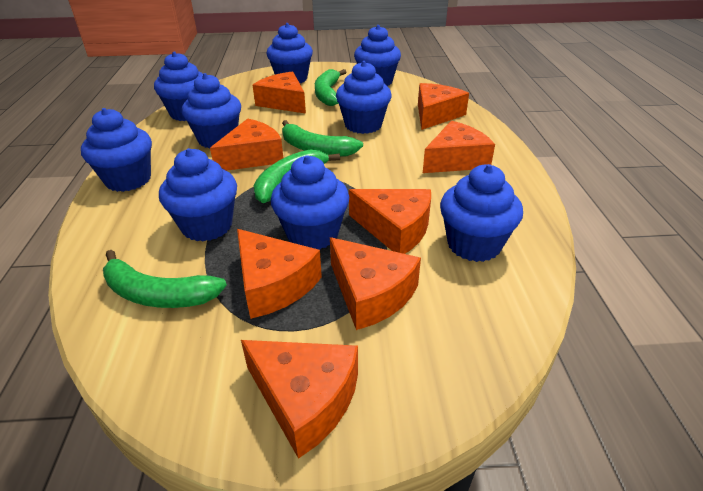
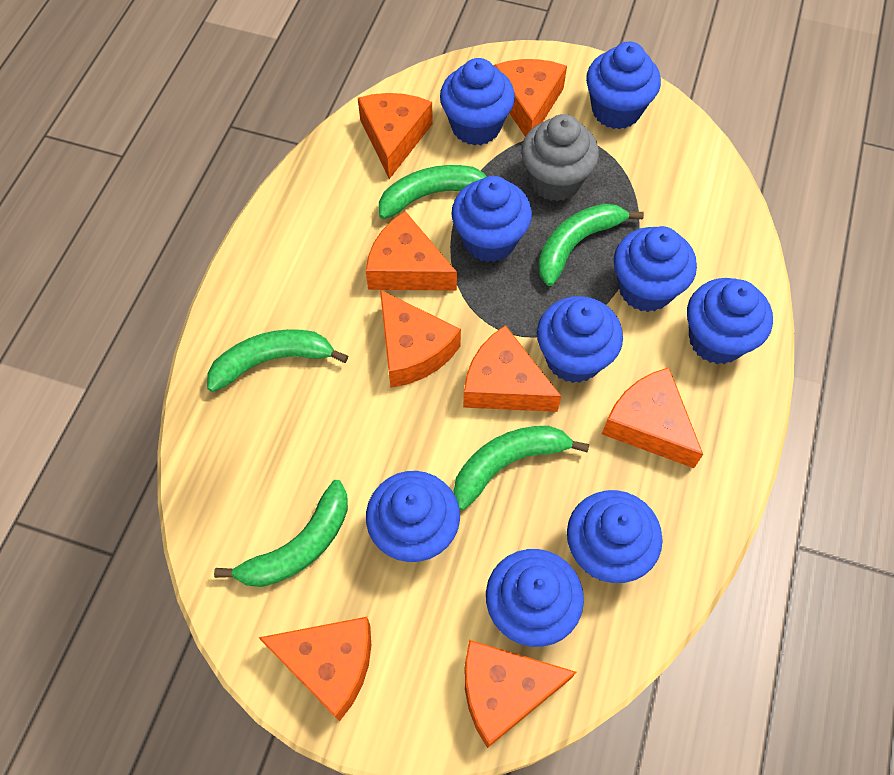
green banana: [103,250,227,308] [253,150,340,203] [282,120,363,157] [315,69,346,106] = 4 -> [207,329,348,392] [214,480,348,587] [379,165,487,219] [453,426,589,510] [538,203,644,286] = 5
grey cupcake: none = 0 -> [521,114,599,201] = 1

